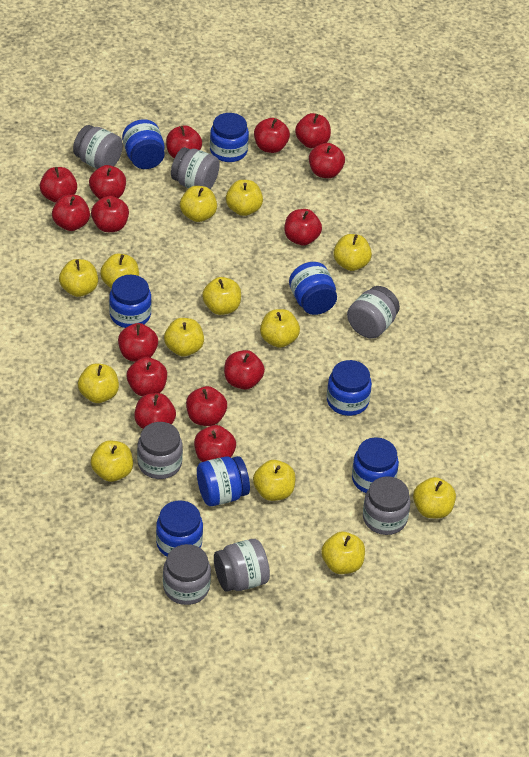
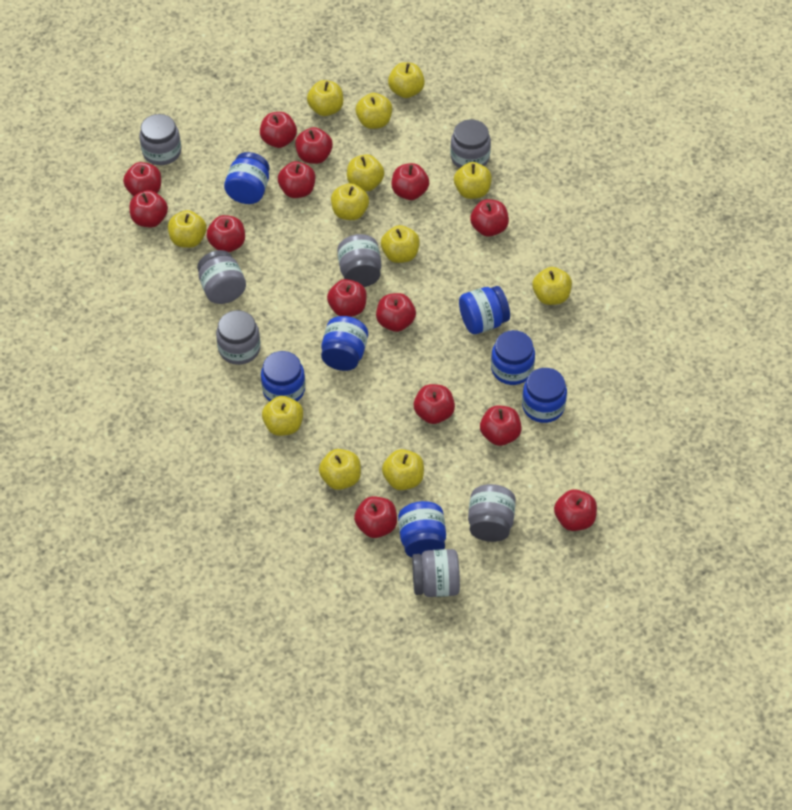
blue jar: [109,275,152,328] [122,119,165,169] [156,500,203,557] [197,456,250,506] [210,113,249,162] [289,262,337,315] [327,360,372,416] [352,437,399,493] = 8 -> [224,152,270,204] [261,351,305,401] [321,316,368,371] [398,501,446,557] [459,286,510,334] [491,330,535,385] [522,368,567,423] = 7
red apple: [40,167,77,203] [52,194,90,231] [89,165,126,199] [91,196,129,232] [118,323,158,362] [127,357,167,396] [134,393,176,429] [166,125,202,158] [186,386,227,426] [194,425,236,462] [224,350,265,390] [254,118,290,153] [284,209,322,245] [295,113,331,148] [309,143,345,178] = 15 -> [123,162,161,196] [129,190,168,228] [207,215,245,252] [260,112,297,148] [278,161,315,198] [295,127,333,164] [327,279,367,317] [354,496,397,538] [376,293,416,332] [392,163,429,200] [414,384,455,424] [470,199,509,237] [480,406,522,446] [554,489,597,531] = 14
yellow apple: [59,259,98,297] [78,364,119,403] [91,441,133,482] [100,254,139,289] [164,318,204,357] [180,186,217,222] [202,277,241,315] [226,180,263,216] [253,460,296,501] [260,309,300,348] [321,532,365,574] [333,234,372,271] [413,477,456,518] = 13 -> [168,210,206,248] [262,396,303,436] [307,80,343,116] [319,449,361,490] [331,183,369,220] [347,154,384,191] [356,93,392,129] [381,225,420,263] [382,449,424,490] [388,62,425,98] [454,162,492,199] [532,267,572,305] = 12

